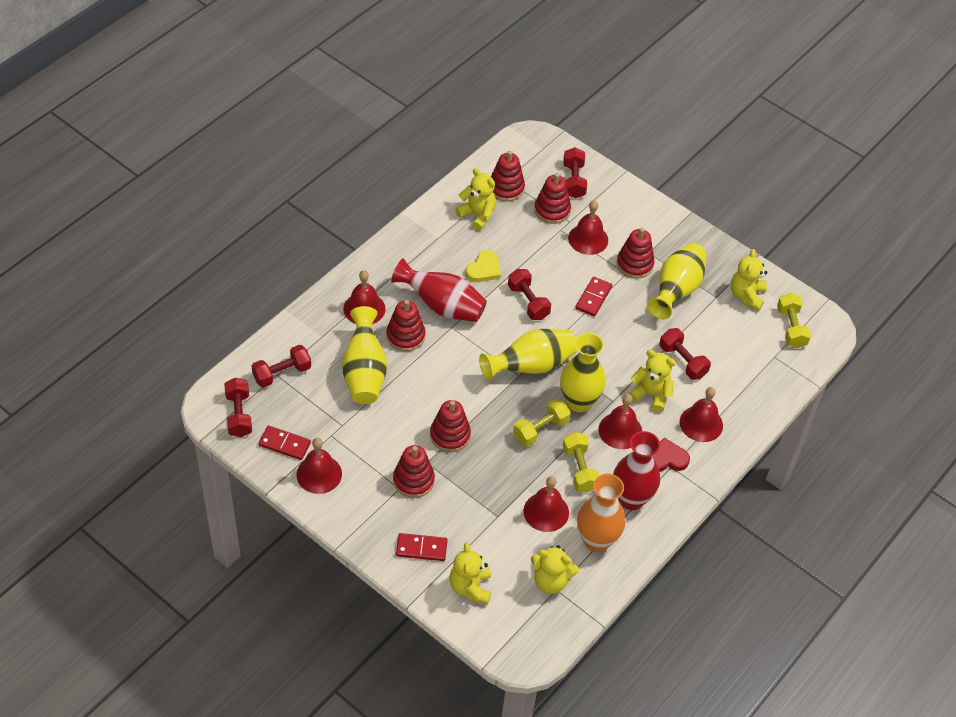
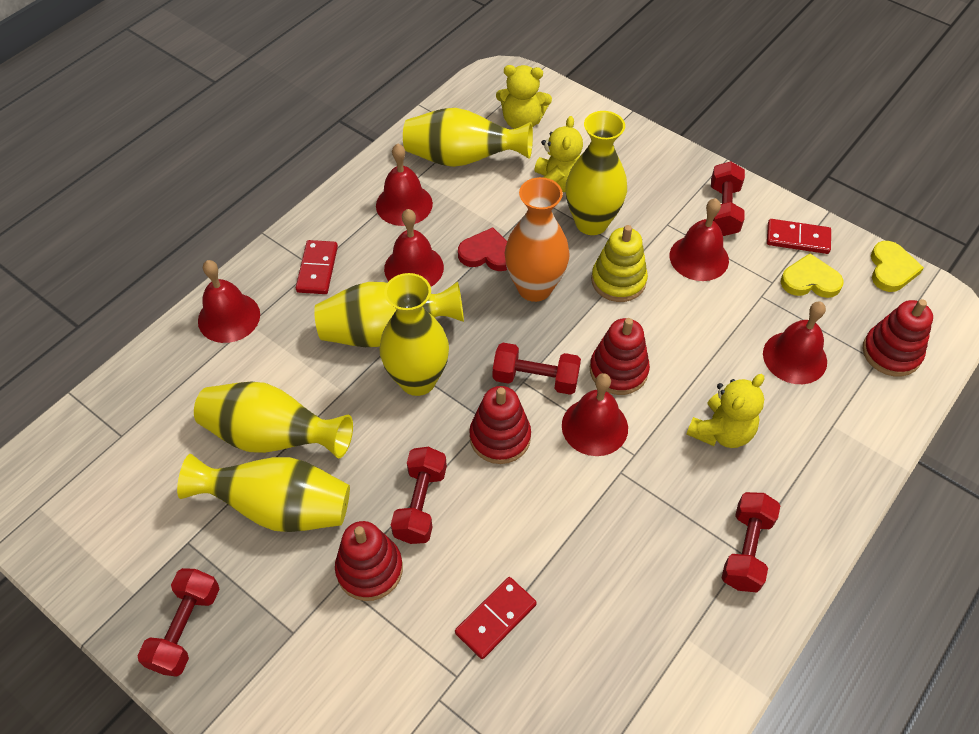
red stacking toy: [386,300,425,352] [393,445,435,498] [430,400,471,452] [491,151,525,201] [534,173,571,224] [617,228,655,279] = 6 -> [335,521,403,601] [469,386,531,464] [590,318,650,395] [862,299,933,377] = 4
red vase: [391,258,487,322] [613,431,660,510] = 2 -> none = 0
yellow dumbbell: [513,399,571,447] [563,432,599,493] [777,293,811,348] = 3 -> none = 0
yellow heart: [466,250,501,282] = 1 -> [781,253,844,298] [871,241,924,292] = 2
yellow stacking toy: none = 0 -> [591,225,648,302] = 1
yellow teddy bear: [449,542,491,605] [455,168,496,231] [531,545,579,594] [628,350,676,412] [731,249,767,311] = 5 -> [496,65,552,129] [534,116,583,192] [686,374,764,448] = 3
yellow vase: [342,306,387,404] [479,329,577,380] [560,333,606,412] [647,243,707,319] = 4 -> [177,454,350,532] [194,381,353,458] [314,282,464,347] [379,273,449,396] [403,108,533,167] [566,111,627,235] = 6

